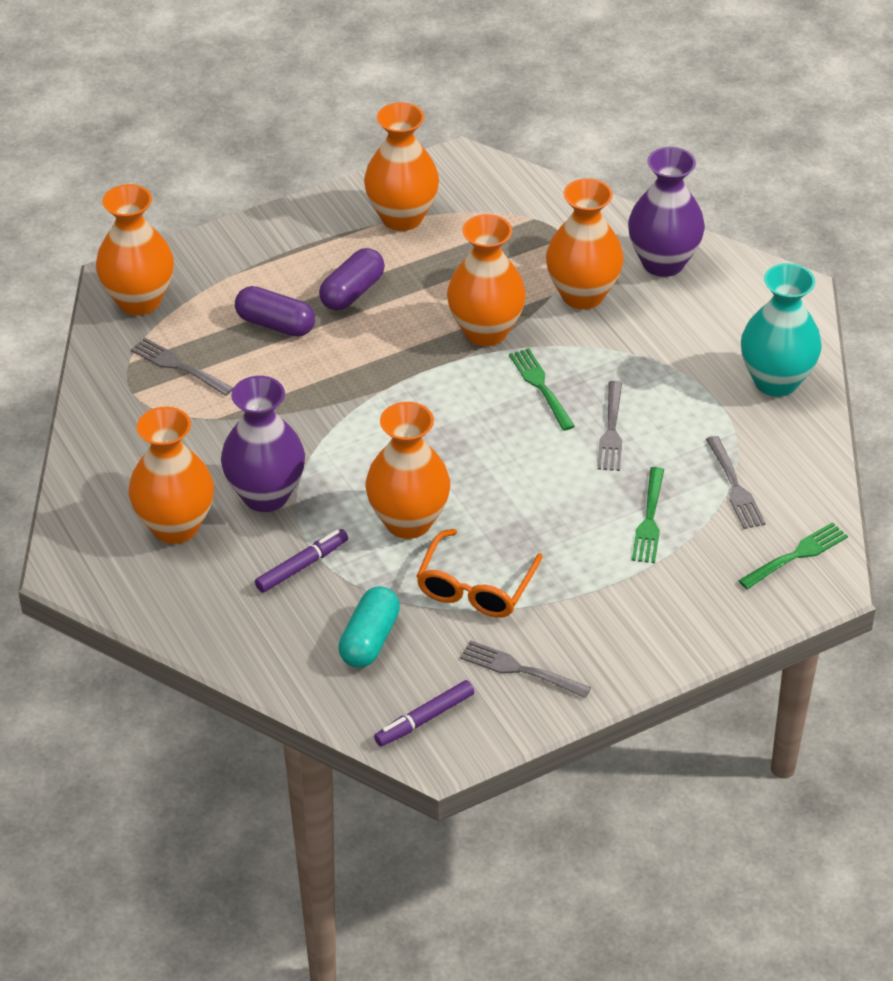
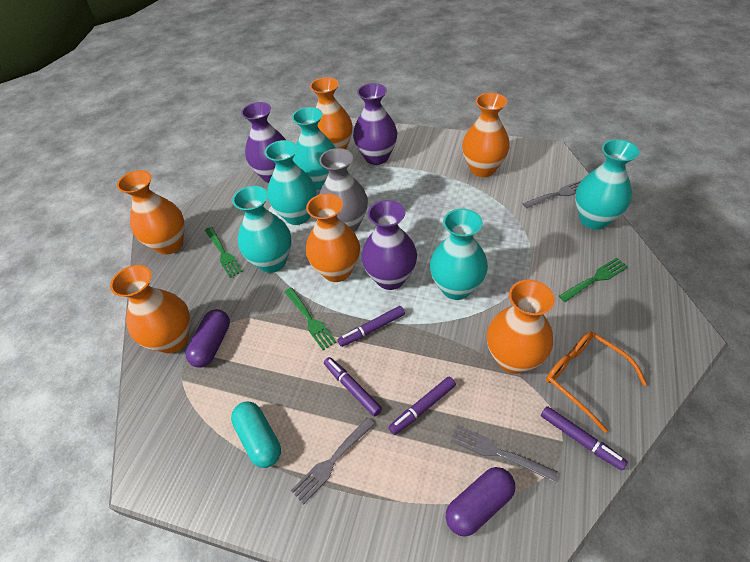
grey fork: [131,338,233,396] [460,640,591,698] [597,381,622,471] [706,436,766,529] = 4 -> [291,418,375,504] [451,425,558,483] [522,180,582,208] = 3
grey vase: none = 0 -> [319,148,368,232] = 1
purple marker: [255,529,348,593] [374,680,474,746] = 2 -> [324,357,382,416] [338,306,405,347] [388,377,456,435] [541,406,628,470] = 4
purple vase: [221,376,305,512] [628,147,705,277] = 2 -> [241,102,286,183] [353,83,397,165] [361,200,417,290] = 3
turquoise vase: [741,263,822,397] = 1 -> [232,186,292,273] [265,140,317,225] [292,107,335,190] [430,209,488,300] [575,139,640,229] = 5

